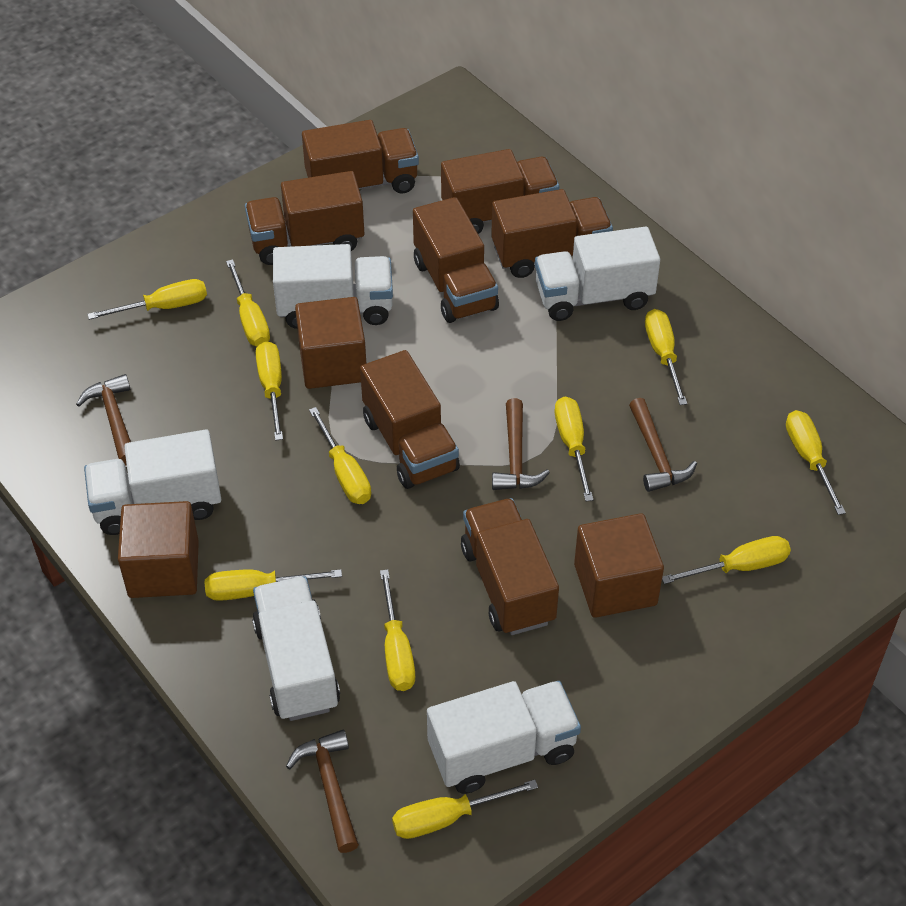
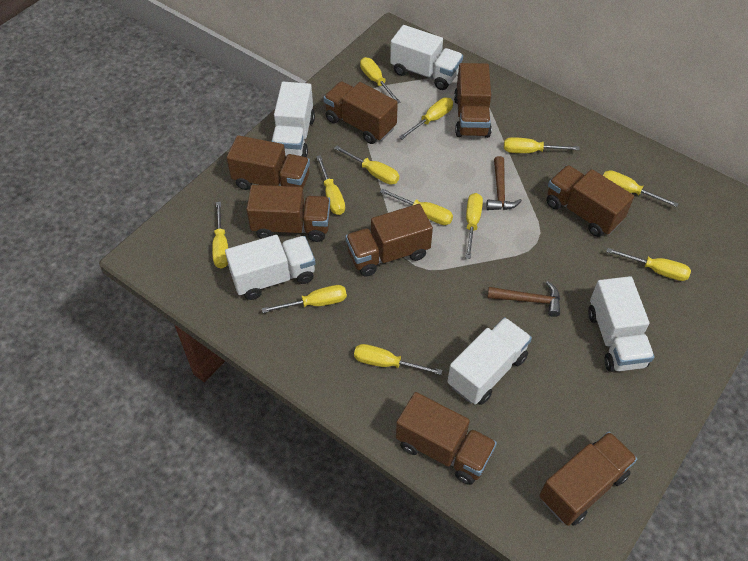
brown cube: [118,501,199,598] [295,297,366,389] [574,513,664,618] = 3 -> none = 0
brown hammer: [76,374,131,466] [286,730,359,853] [492,398,550,490] [629,398,697,492] = 4 -> [486,156,522,210] [487,281,560,317] = 2
brown truck: [245,171,364,265] [302,120,419,193] [360,350,460,489] [413,197,499,323] [441,149,559,234] [461,498,559,635] [491,189,613,278] = 7 -> [227,135,310,190] [246,185,330,242] [323,81,398,144] [346,204,433,277] [396,392,497,485] [454,63,492,138] [539,432,637,526] [547,165,634,237] = 8
yellow screwdriver: [87,279,207,320] [205,569,342,601] [226,259,270,346] [256,341,283,441] [309,407,371,504] [380,569,415,691] [392,780,538,839] [555,397,593,501] [645,309,687,405] [662,536,791,584] [786,410,846,515] = 11 -> [212,202,228,268] [262,285,347,313] [316,155,345,215] [334,146,399,184] [354,344,443,375] [360,57,400,103] [380,189,453,225] [399,98,453,139] [466,193,483,259] [504,137,580,153] [603,170,678,207] [606,248,691,281] = 12

